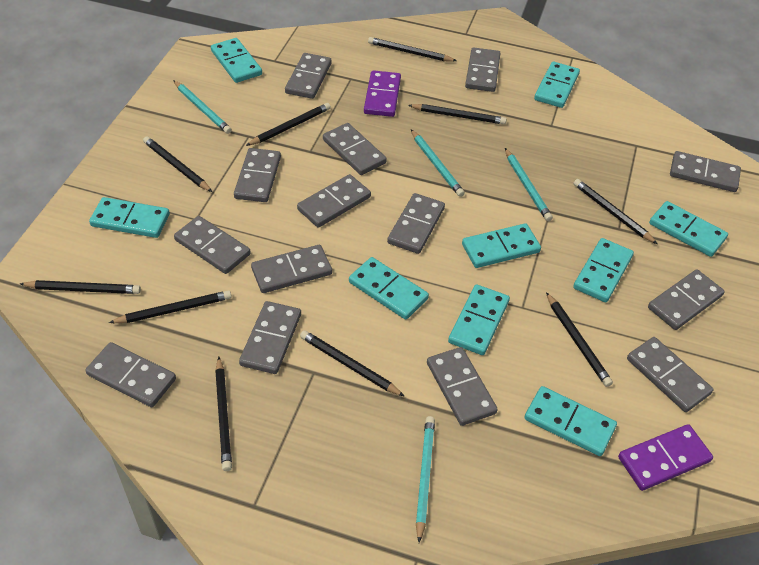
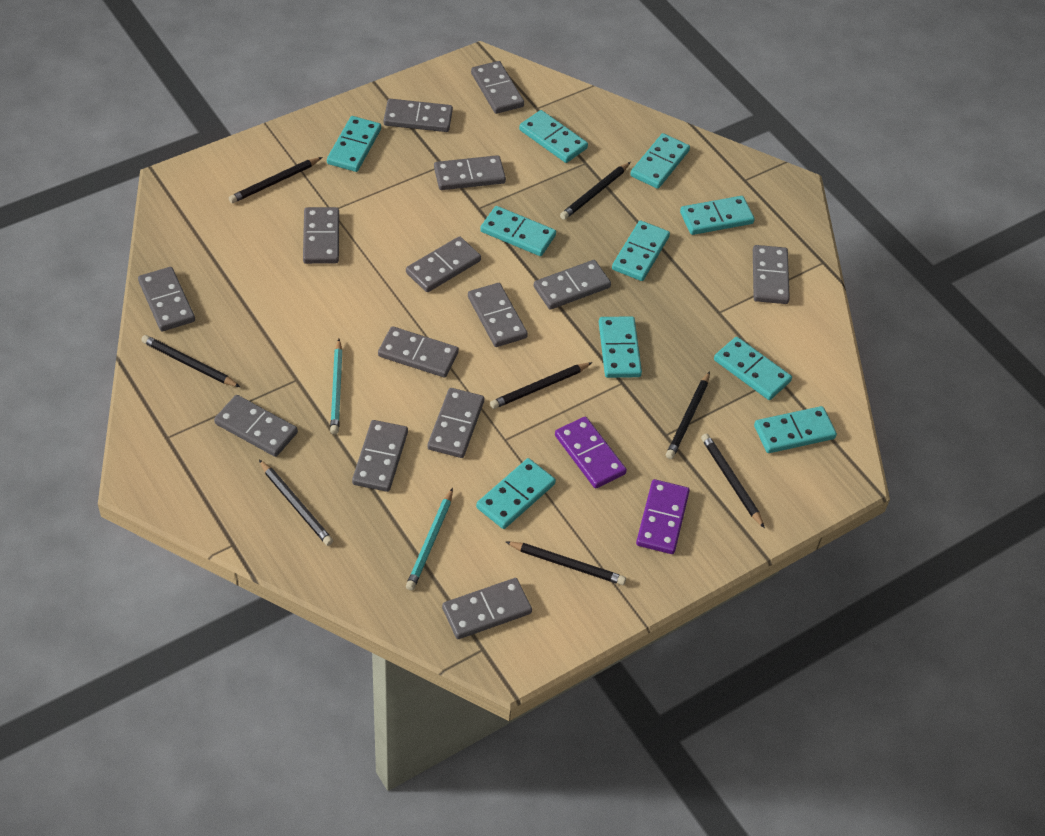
black pencil: [20,280,141,294] [109,290,232,323] [143,136,212,192] [215,357,232,471] [246,103,331,146] [300,330,405,397] [368,37,457,62] [408,104,507,125] [546,292,613,387] [574,179,658,244] = 10 -> [141,335,240,387] [229,157,322,203] [259,460,333,546] [490,362,593,409] [506,541,626,585] [560,162,631,220] [666,371,710,459] [701,433,765,528] = 8
turquoise domino: [89,197,170,238] [211,38,262,83] [349,257,429,320] [448,284,510,355] [462,223,541,268] [524,386,617,456] [534,61,580,108] [573,238,634,302] [649,201,728,257] = 9 -> [327,116,381,172] [476,458,556,529] [480,206,556,256] [519,110,588,163] [599,316,642,378] [612,220,670,281] [630,133,690,189] [680,196,755,235] [714,337,792,400] [754,406,837,453] = 10
turquoise pencil: [173,80,232,134] [411,130,465,197] [416,416,435,543] [505,148,553,221] = 4 -> [330,339,343,434] [406,488,453,591] = 2

